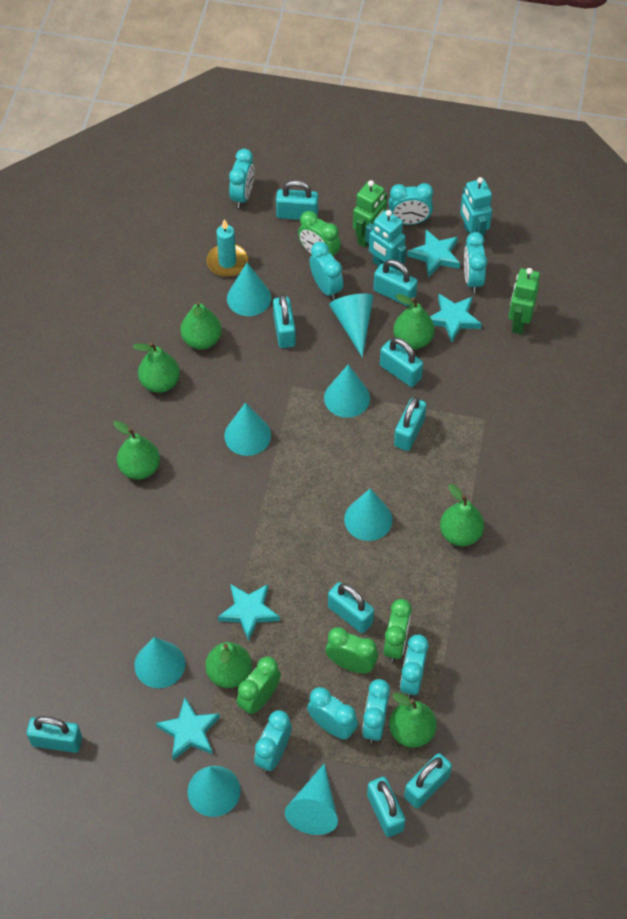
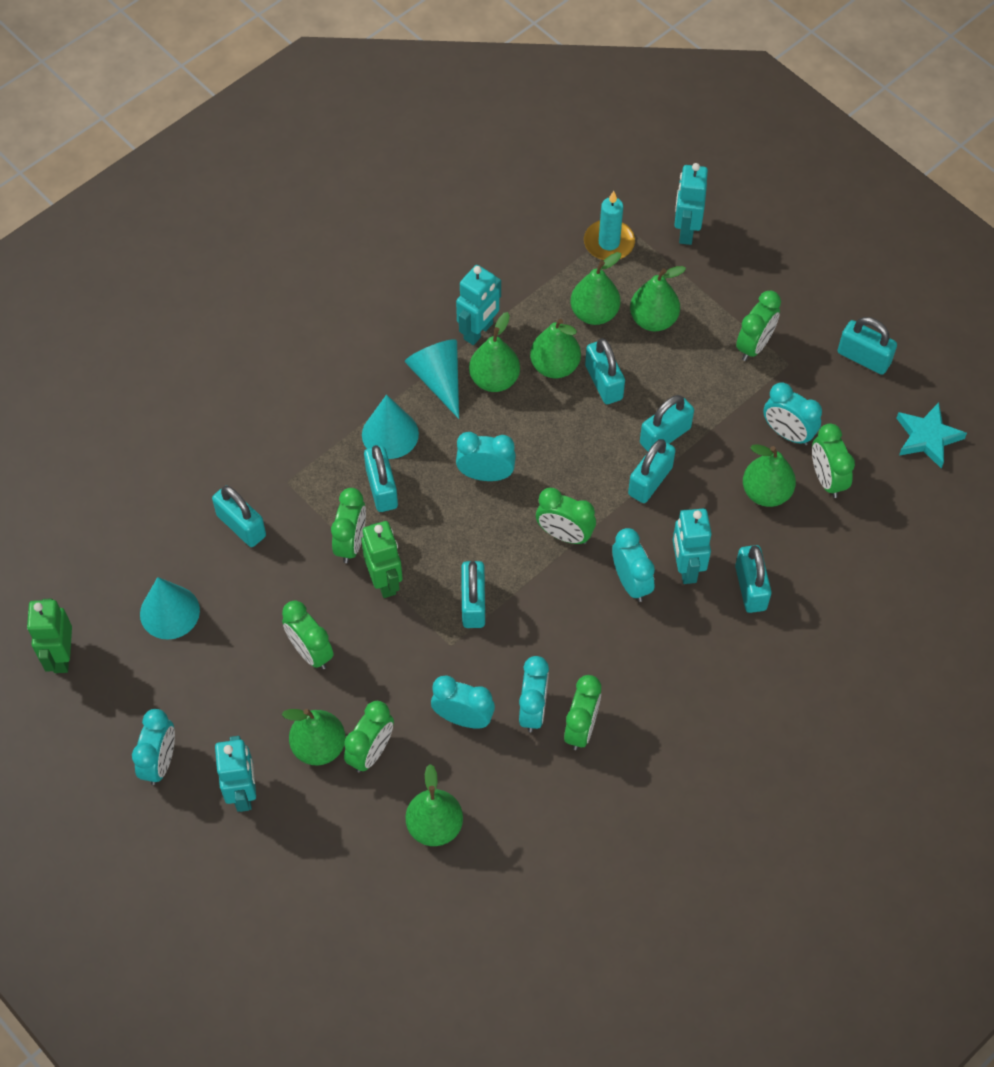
green clock: [237,657,281,715] [298,211,341,257] [326,627,378,674] [384,599,412,662] = 4 -> [282,600,334,669] [331,488,366,563] [344,701,394,773] [536,488,596,544] [564,675,601,750] [736,291,781,361] [812,423,855,498] = 7
turquoise clock: [229,149,254,208] [254,710,292,772] [307,687,358,739] [309,242,343,300] [362,679,390,743] [388,183,433,225] [400,634,429,698] [464,232,487,293] = 8 -> [132,709,175,785] [431,675,495,729] [456,432,516,481] [519,656,549,732] [612,528,655,602] [763,382,822,445] = 6
turquoise cone: [134,637,185,688] [187,766,241,817] [224,402,271,456] [227,263,271,316] [285,763,338,835] [324,364,370,418] [329,293,374,357] [344,488,392,541] = 8 -> [140,577,200,640] [362,395,419,459] [405,339,459,419] = 3
turquoise padlock: [27,716,82,753] [273,294,296,348] [276,180,318,220] [328,582,374,633] [367,776,405,837] [373,259,418,306] [380,338,423,387] [394,397,427,451] [404,753,452,809] = 9 -> [212,486,266,547] [364,445,398,512] [461,561,485,628] [585,338,625,404] [628,439,676,503] [640,395,694,451] [735,545,772,613] [838,317,897,375] = 8
turquoise robot: [365,210,407,270] [460,177,492,236] = 2 -> [215,736,256,812] [456,265,501,345] [673,508,711,584] [674,163,708,245] = 4
turquoise star: [156,698,220,760] [218,584,280,641] [407,230,460,277] [430,294,482,342] = 4 -> [896,403,967,468] = 1

